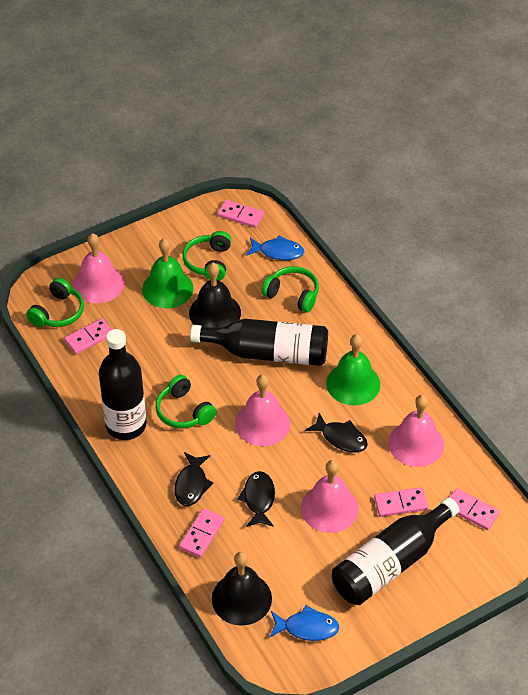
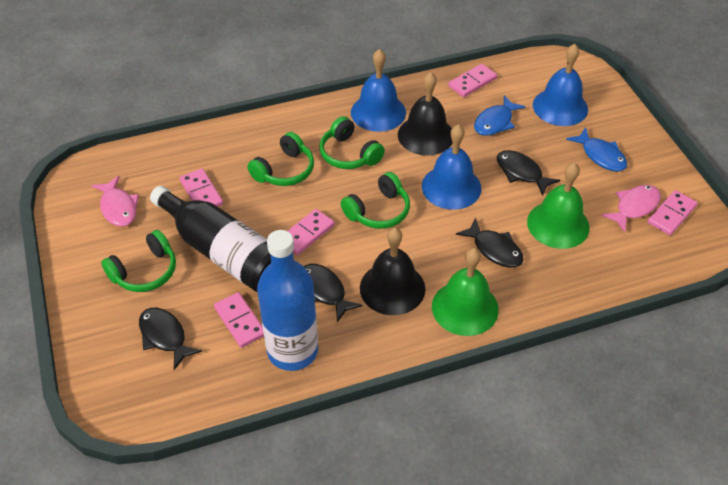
black bottle: [99,329,147,440] [190,319,328,366] [332,497,459,605] = 3 -> [150,186,271,292] = 1
black fish: [174,452,213,506] [237,471,275,527] [305,413,368,453] = 3 -> [139,308,202,370] [304,264,362,322] [456,218,523,268] [497,150,560,196] = 4
blue bell: none = 0 -> [351,49,406,132] [422,124,481,210] [533,44,588,126] = 3
blue bottle: none = 0 -> [257,230,318,371] = 1
pink bell: [73,233,124,303] [235,374,290,446] [301,460,359,533] [388,395,444,467] = 4 -> none = 0
pink fish: none = 0 -> [91,176,139,227] [601,185,661,232] = 2

